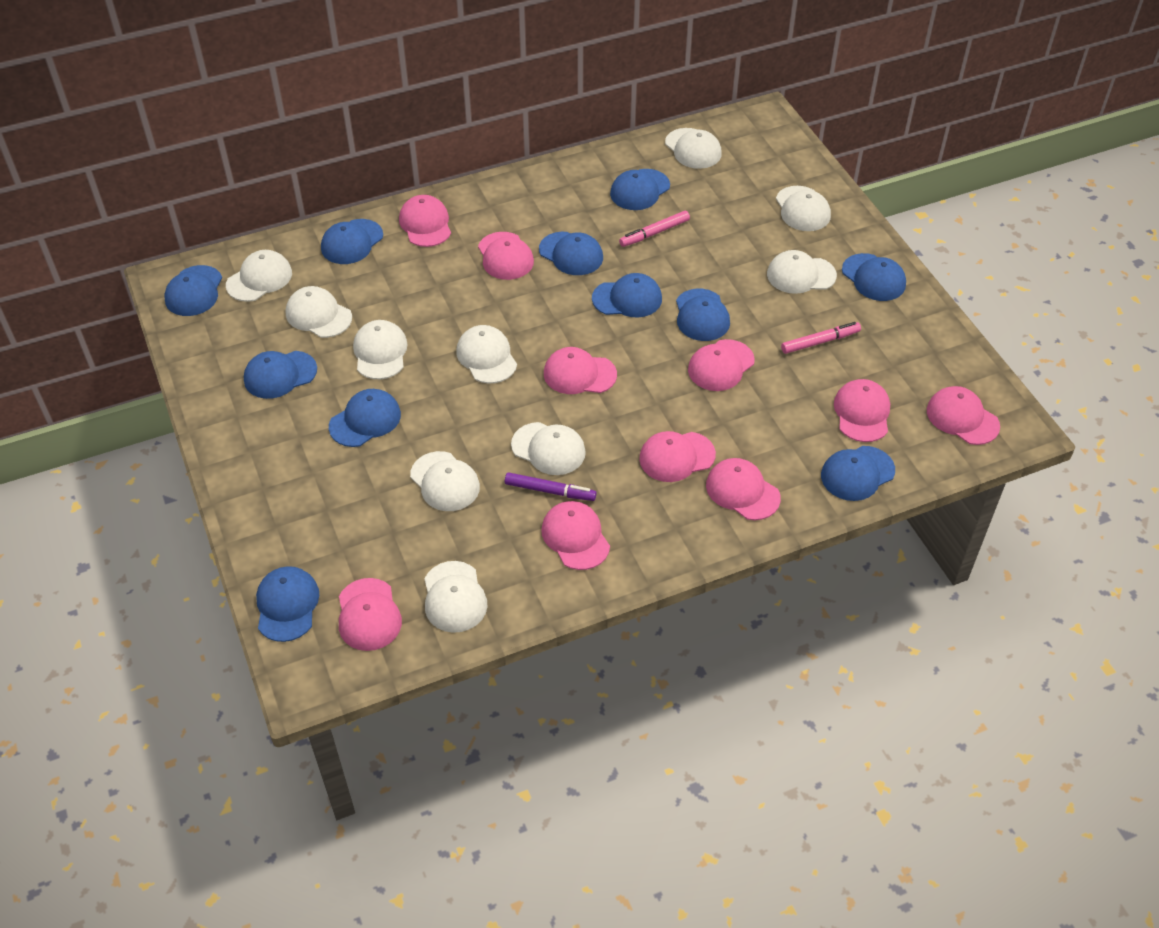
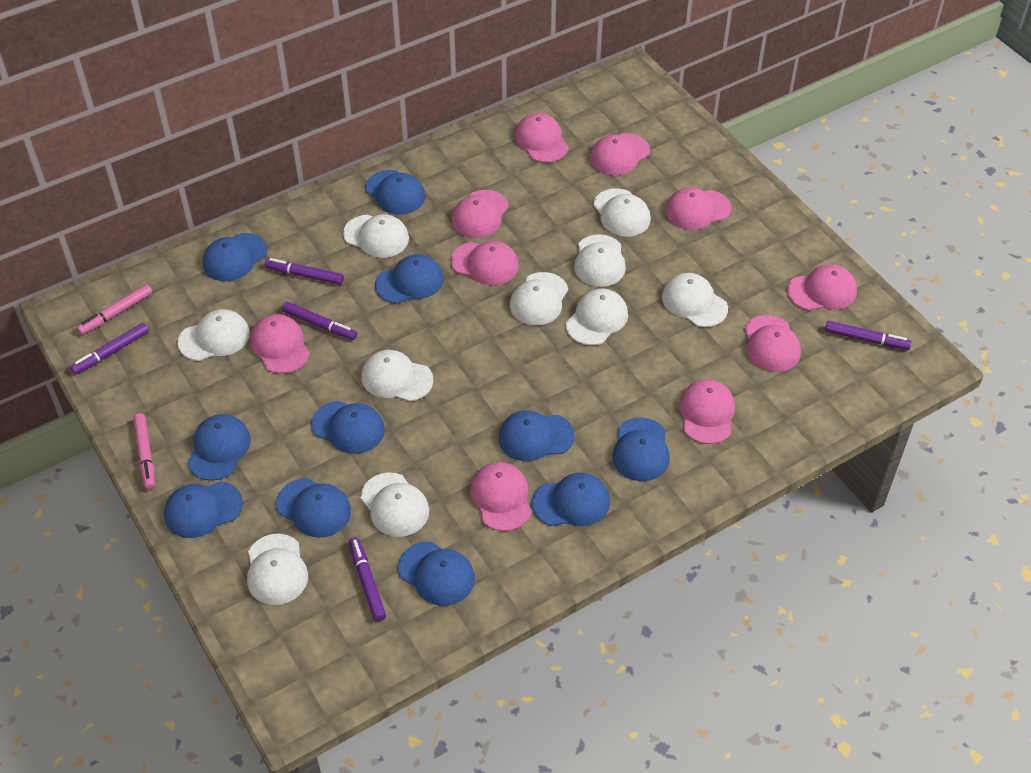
purple marker: [505,472,597,501] = 1 -> [70,323,149,375] [264,258,344,285] [282,302,357,340] [349,537,386,621] [825,321,912,350] = 5

